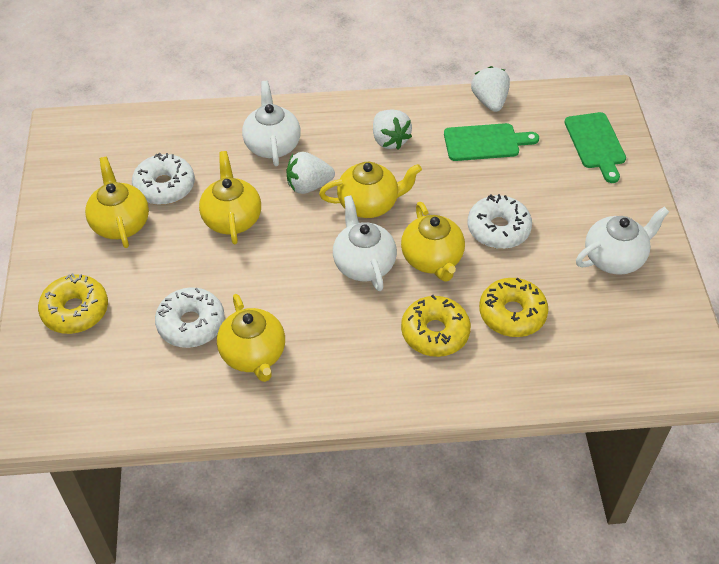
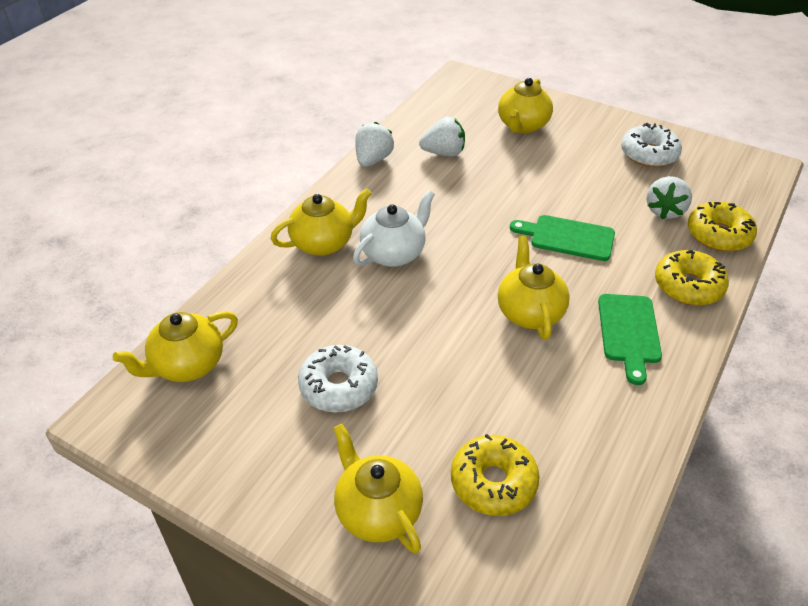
white donut: [132,153,195,205] [155,287,225,348] [468,194,532,249] = 3 -> [298,345,378,413] [621,123,682,167] = 2
white teapot: [242,81,301,166] [333,195,397,291] [576,207,669,275] = 3 -> [353,190,435,267] = 1

